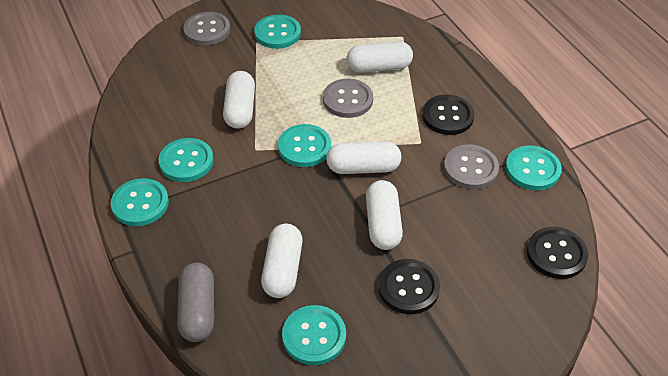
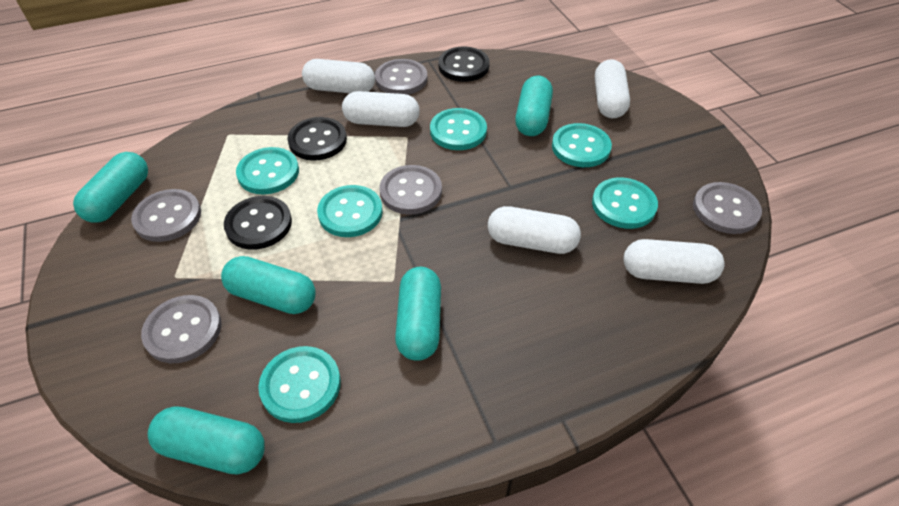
grey button: [183,12,230,45] [323,79,373,118] [444,144,499,189] = 3 -> [131,189,201,242] [141,295,221,363] [375,59,427,95] [380,165,442,215] [693,182,762,234] = 5
grey capsule: [177,263,214,342] = 1 -> none = 0
turquoise capsule: none = 0 -> [73,152,148,223] [147,407,265,475] [221,256,316,314] [395,267,441,361] [515,76,553,136] = 5

